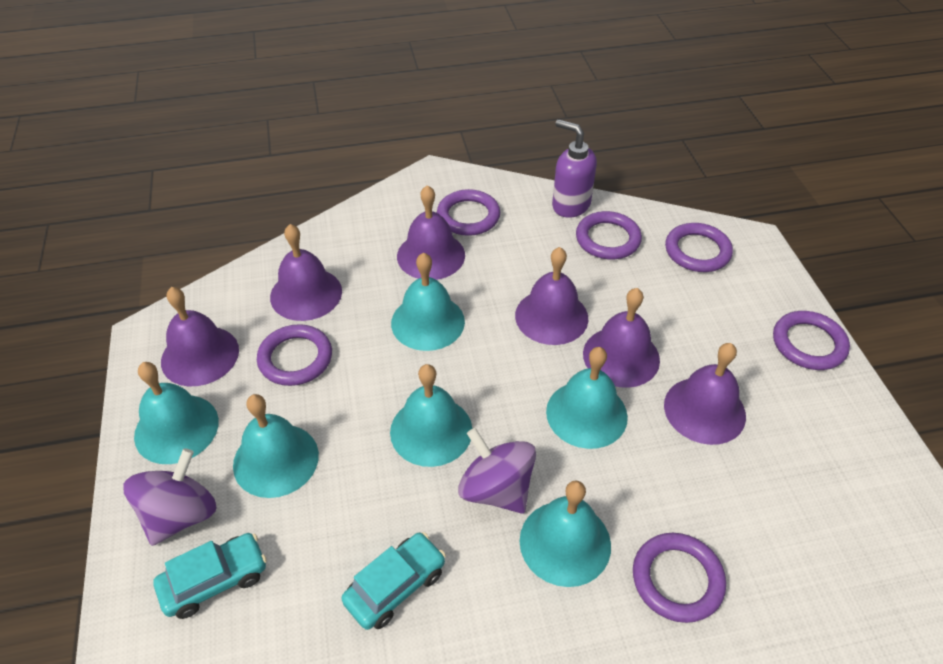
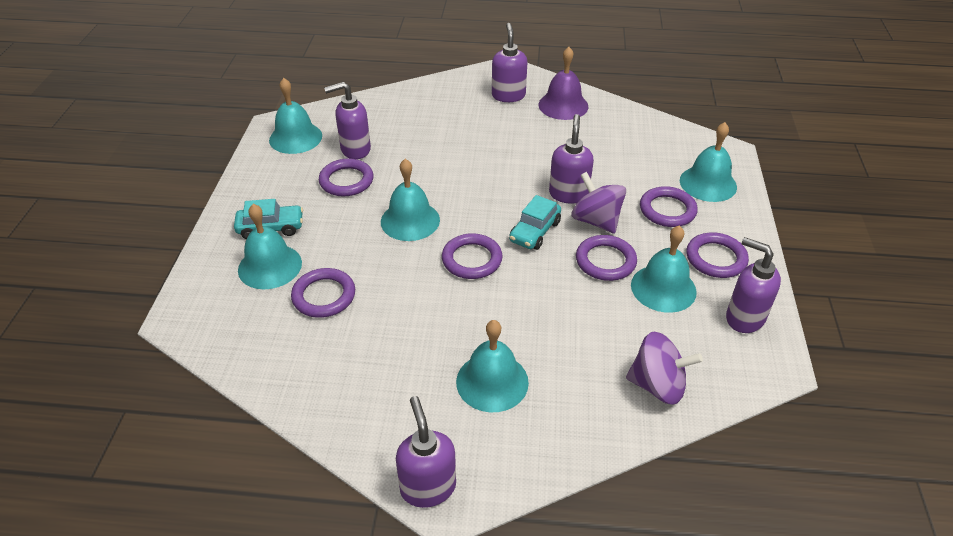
purple bell: [161,287,239,386] [270,224,342,321] [397,185,465,280] [515,247,588,345] [583,288,660,388] [664,343,746,445] = 6 -> [539,47,588,120] = 1
purple soap dispenser: [552,119,597,218] = 1 -> [324,82,371,159] [396,396,456,508] [492,23,527,102] [549,114,594,204] [726,237,781,333] = 5

